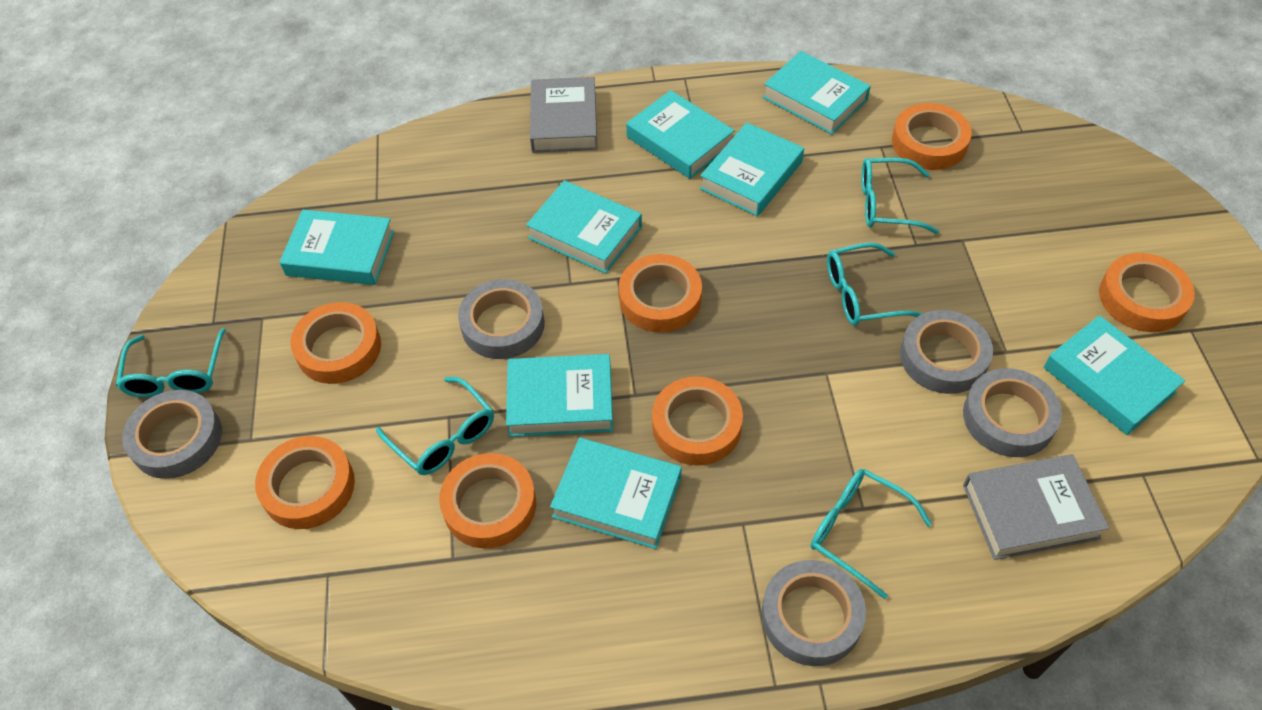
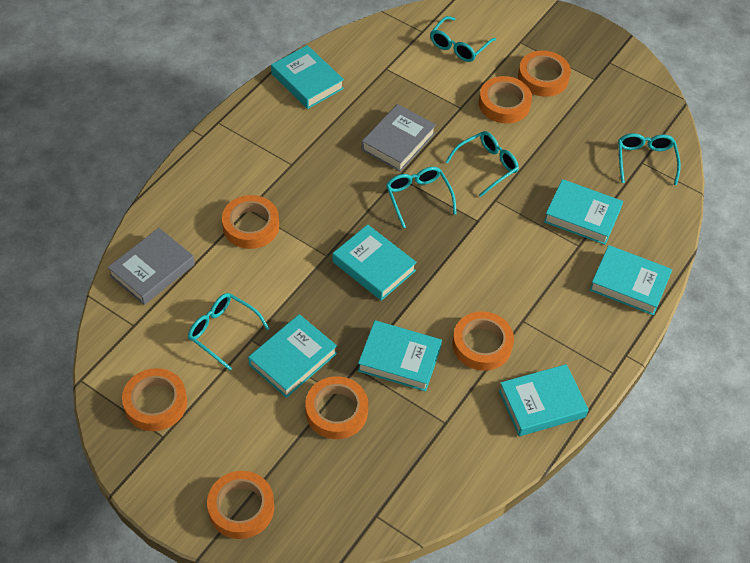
grey tape: [122,390,222,479] [458,279,545,359] [761,560,866,666] [900,310,993,394] [963,368,1062,457] = 5 -> none = 0
turquoise book: [279,210,395,285] [506,354,613,437] [526,180,642,274] [550,438,682,549] [626,90,735,179] [700,123,804,216] [763,51,871,134] [1044,315,1185,435] = 8 -> [248,314,337,398] [271,45,344,109] [333,224,417,301] [358,320,442,391] [499,364,589,436] [544,179,623,245] [590,245,672,315] = 7

